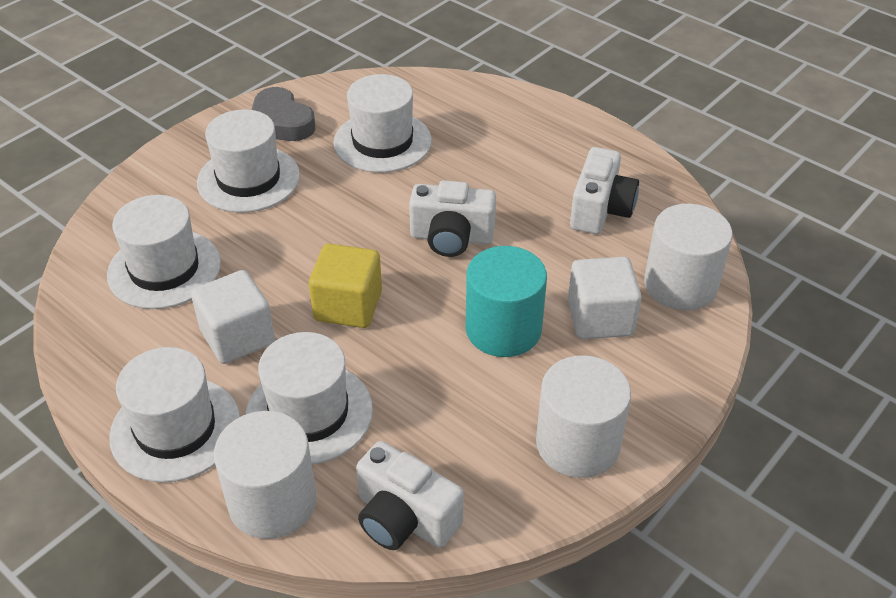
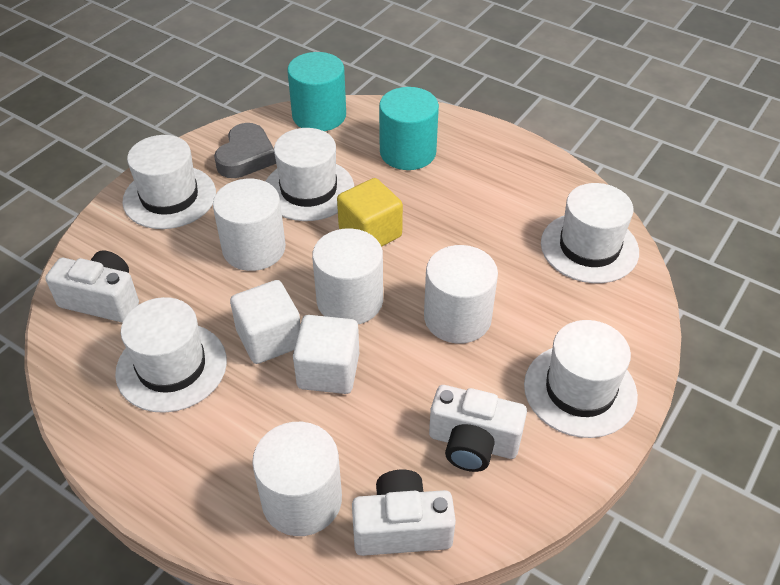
turquoise cylinder: [466,246,547,357] = 1 -> [287,52,346,131] [379,87,439,170] = 2
white cylinder: [214,411,317,539] [536,355,631,478] [644,204,733,310] = 3 -> [213,179,286,271] [252,422,342,536] [312,228,383,324] [424,245,498,344] = 4

